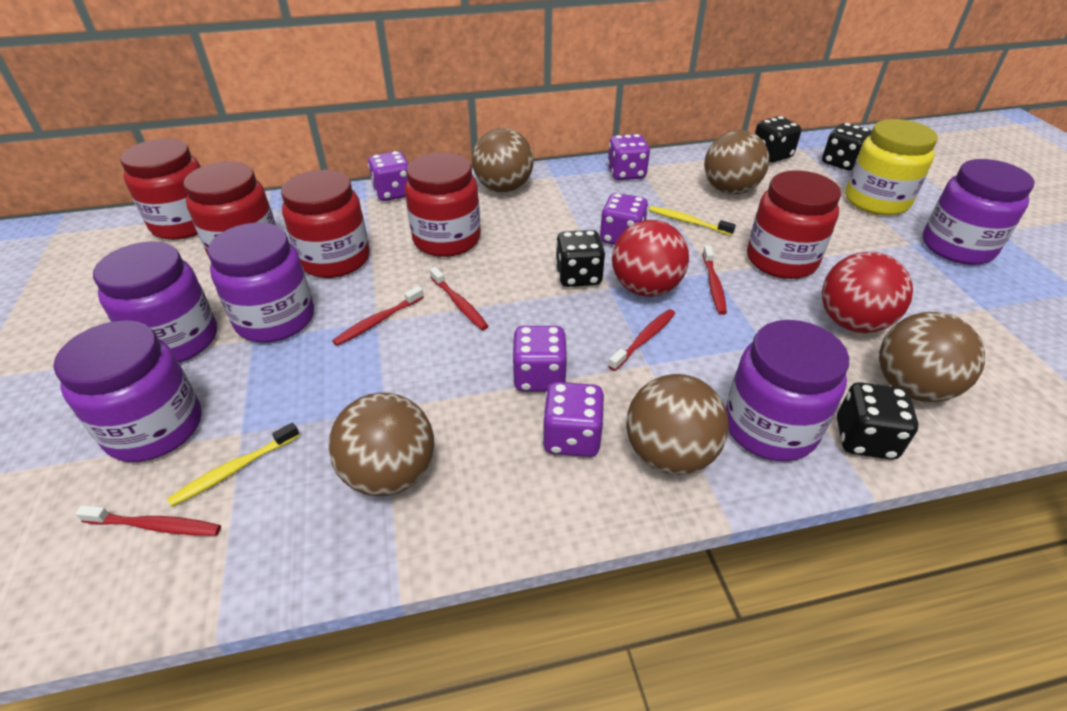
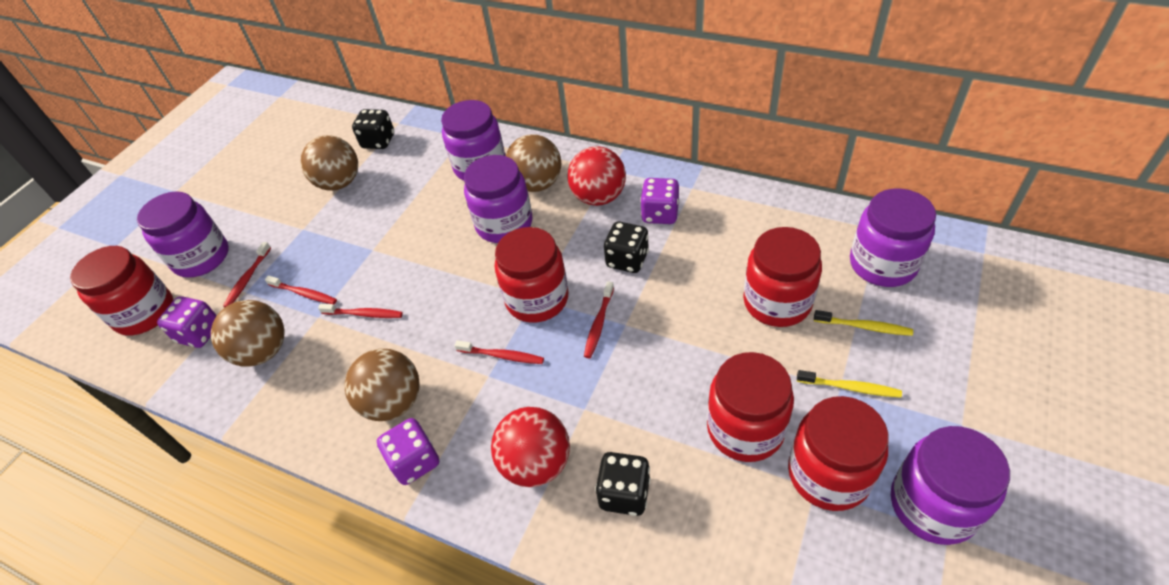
black dice: [555,230,605,287] [755,116,802,162] [822,123,872,170] [837,382,918,460] = 4 -> [352,109,394,149] [595,452,650,516] [604,222,649,273] = 3
brown ball: [328,393,434,496] [472,128,534,192] [626,374,729,475] [704,130,769,195] [879,312,985,402] = 5 -> [211,300,285,366] [301,135,358,191] [344,349,420,421] [506,134,561,192] = 4
purple dice: [368,151,409,201] [513,326,568,391] [542,382,604,457] [600,193,649,245] [607,134,650,180] = 5 -> [157,296,217,348] [377,418,439,485] [640,178,679,224] = 3
yellow jar: [845,119,938,216] = 1 -> none = 0

